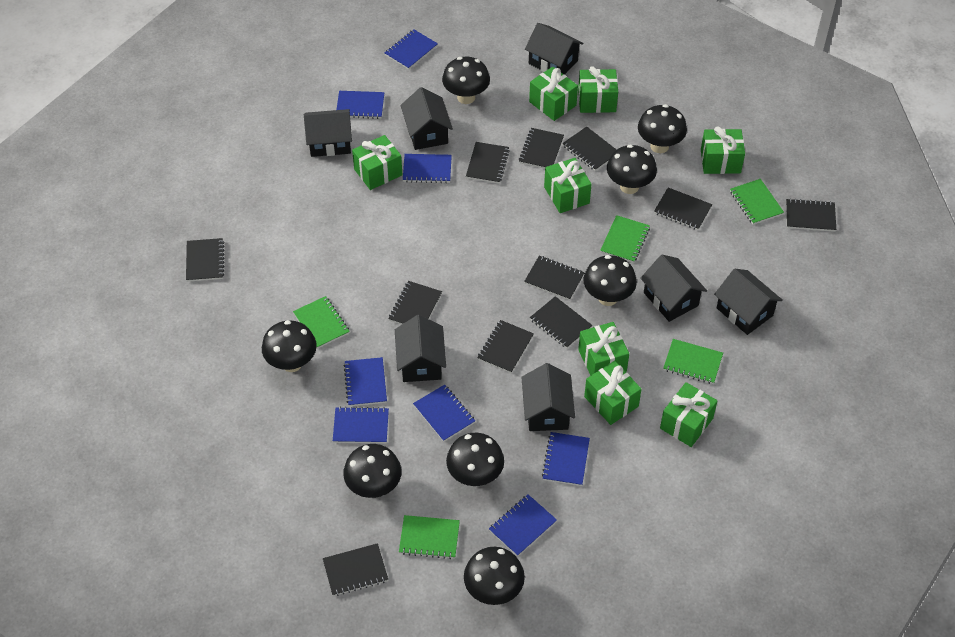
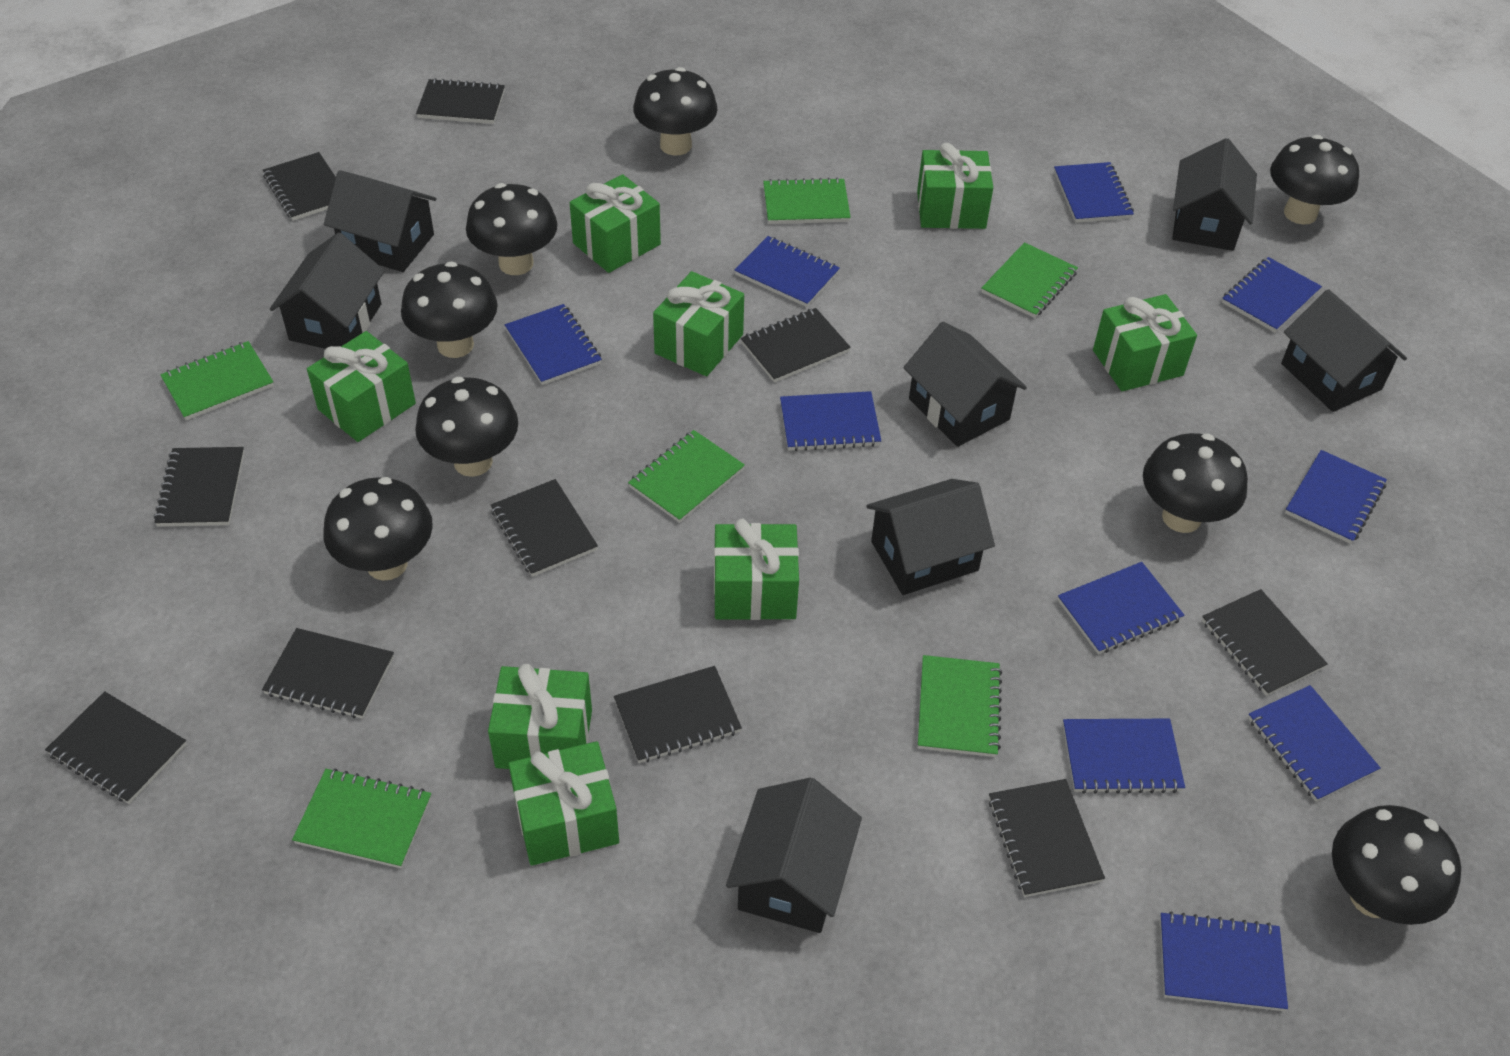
black notebook: [186,238,224,282] [323,543,388,596] [388,281,442,325] [466,142,510,184] [477,320,534,373] [519,128,564,169] [524,256,585,300] [530,296,592,348] [562,127,616,171] [654,188,712,230] [786,198,836,232] = 11 -> [45,691,187,804] [154,447,244,527] [262,628,394,718] [263,152,336,221] [416,78,505,124] [491,479,598,577] [614,666,742,763] [741,308,851,383] [988,779,1105,897] [1202,589,1328,696] = 10
blue notebook: [333,407,389,443] [336,91,384,119] [344,357,387,406] [385,29,438,70] [403,154,452,183] [413,385,475,442] [489,494,557,556] [542,432,590,486] = 8 -> [505,304,602,385] [734,236,840,307] [780,391,881,451] [1054,162,1134,223] [1058,562,1184,654] [1063,719,1185,794] [1160,911,1288,1011] [1222,257,1322,332] [1248,685,1381,802] [1285,450,1387,544] = 10
green notebook: [293,296,350,349] [399,515,460,559] [600,215,650,263] [663,339,723,384] [730,179,784,225] = 5 -> [160,341,274,420] [292,768,431,868] [628,430,745,523] [763,177,851,224] [918,655,1002,757] [981,242,1078,318] = 6

